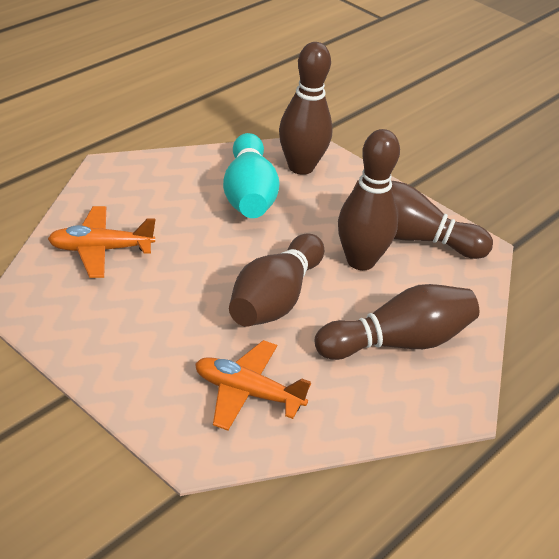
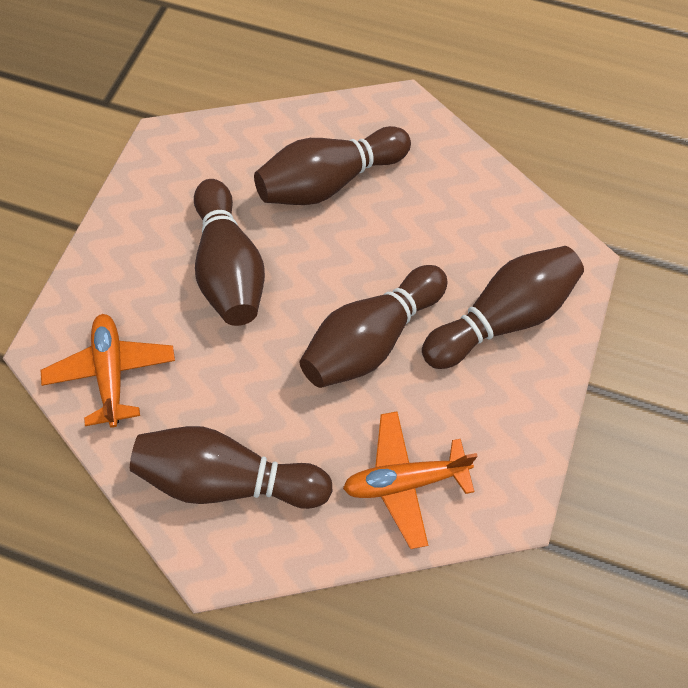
turquoise bowling pin: [223,133,280,218] = 1 -> none = 0

